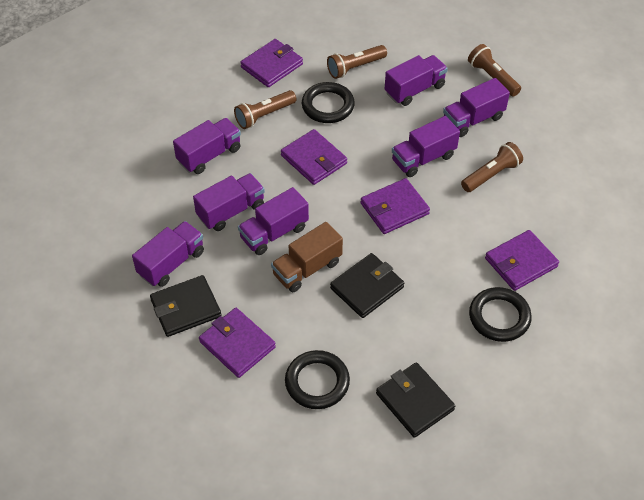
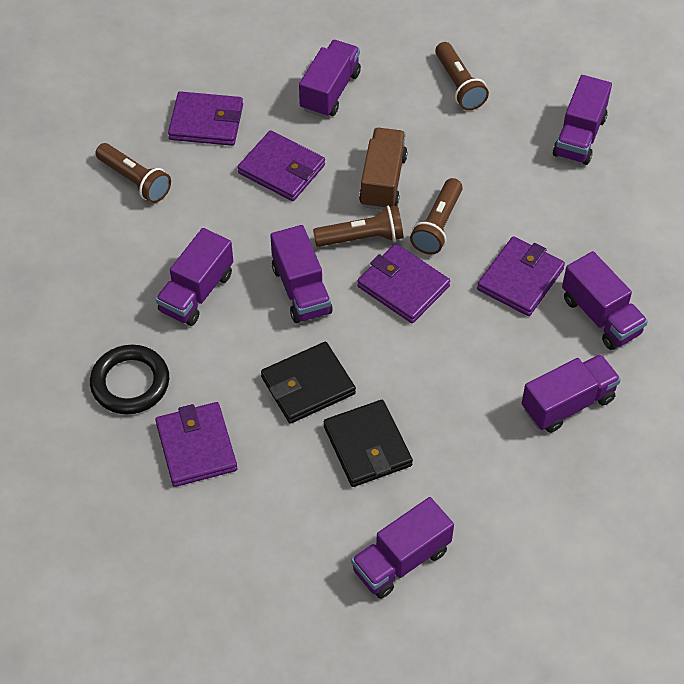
black ring: [285,350,350,409] [302,82,355,123] [469,287,532,342] = 3 -> [90,345,169,414] = 1
black wallet: [150,275,222,337] [330,253,404,318] [376,362,455,438] = 3 -> [261,342,356,424] [324,400,413,487] = 2

